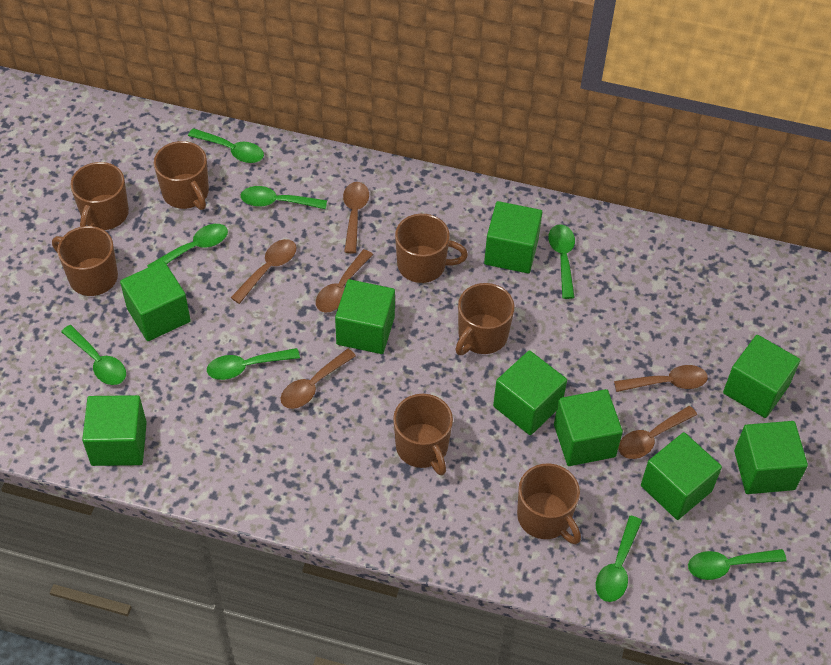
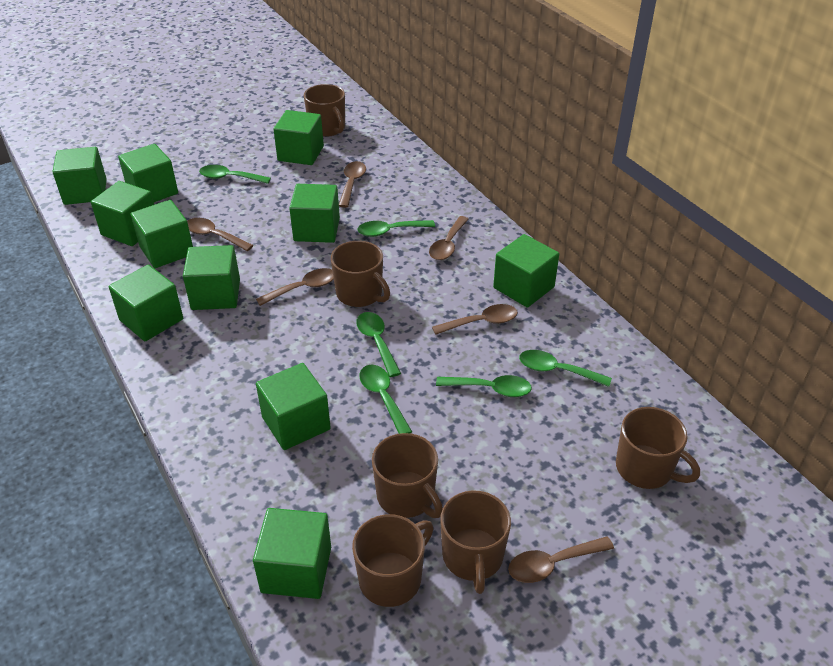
brown mug: [52,226,118,296] [70,162,129,230] [154,141,209,210] [393,394,453,476] [395,214,468,283] [455,283,514,355] [517,463,581,544] = 7 -> [304,84,345,137] [331,241,390,307] [352,514,433,607] [372,433,443,518] [440,490,511,594] [616,407,700,489] = 6
green cube: [82,395,147,466] [120,261,191,341] [335,279,395,354] [484,201,543,273] [493,350,567,435] [554,389,623,466] [641,432,722,520] [723,335,800,418] [734,421,808,494] = 9 -> [52,147,107,205] [91,181,154,246] [109,265,183,341] [118,144,178,202] [131,200,193,268] [183,245,240,310] [253,508,331,599] [256,363,331,450] [273,110,324,165] [289,184,340,243] [493,234,559,308] = 11
green spoon: [61,325,126,385] [147,224,228,267] [188,128,264,163] [207,348,300,380] [241,186,327,209] [548,224,575,299] [596,516,642,602] [688,549,787,580] = 8 -> [199,165,271,184] [356,312,401,377] [357,220,435,237] [359,365,412,434] [436,375,532,397] [519,350,612,387] = 6

